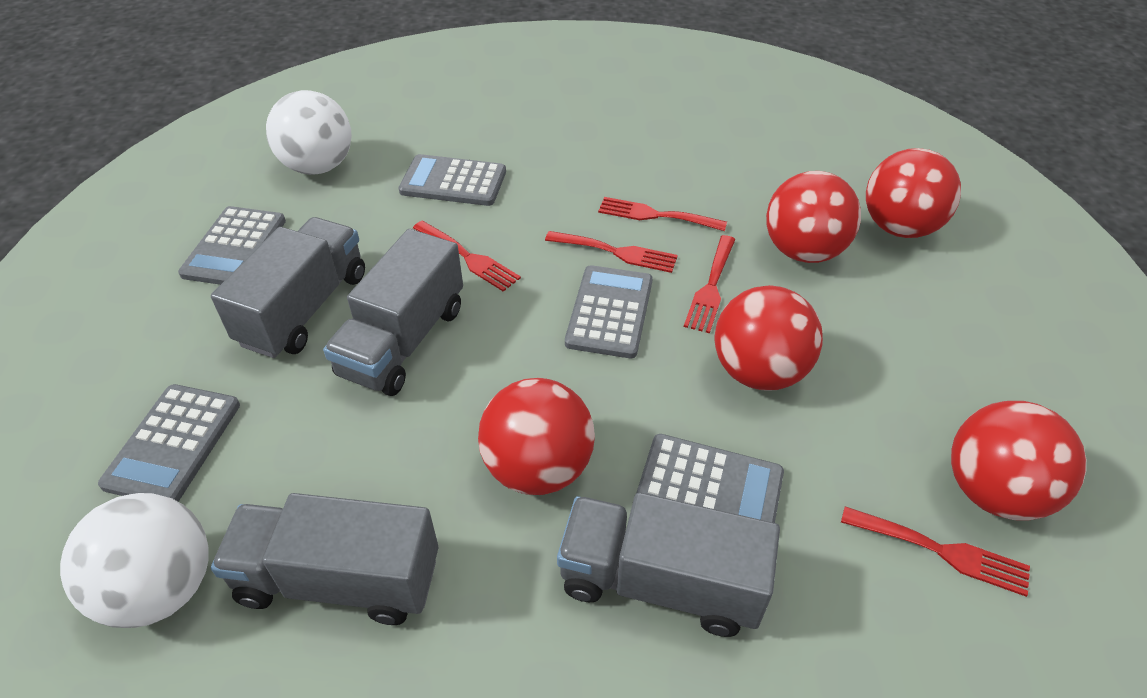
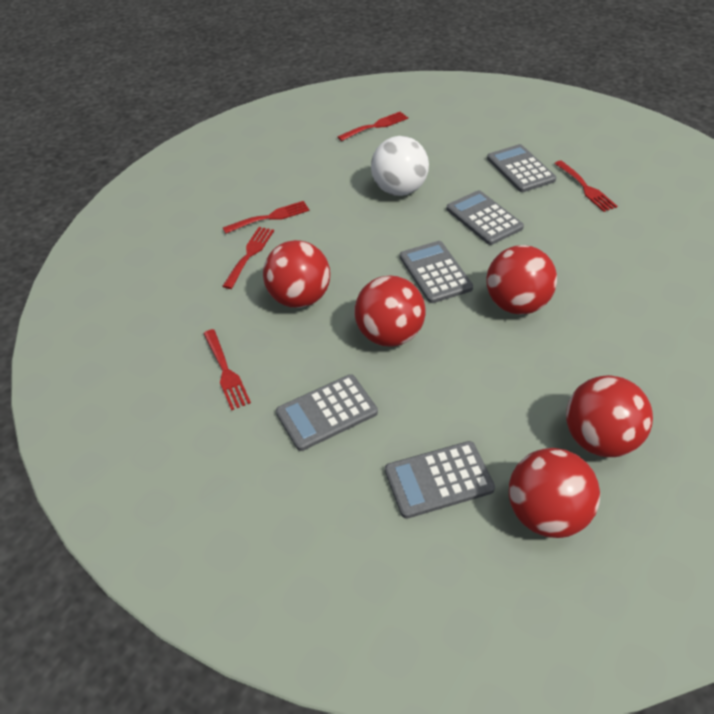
grey truck: [211,217,365,358] [211,493,438,625] [323,229,463,396] [557,492,780,637] = 4 -> none = 0
white ball: [60,493,209,628] [266,90,352,175] = 2 -> [371,136,429,196] = 1

